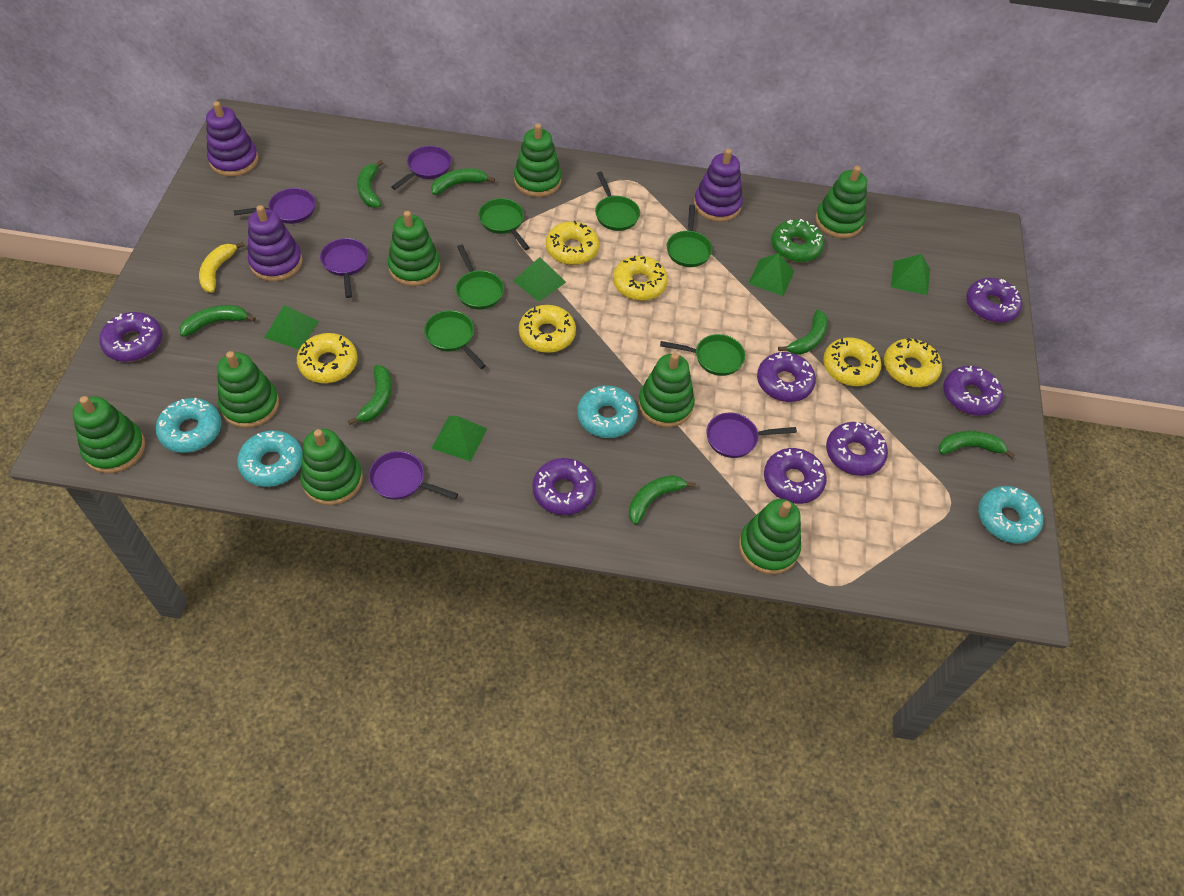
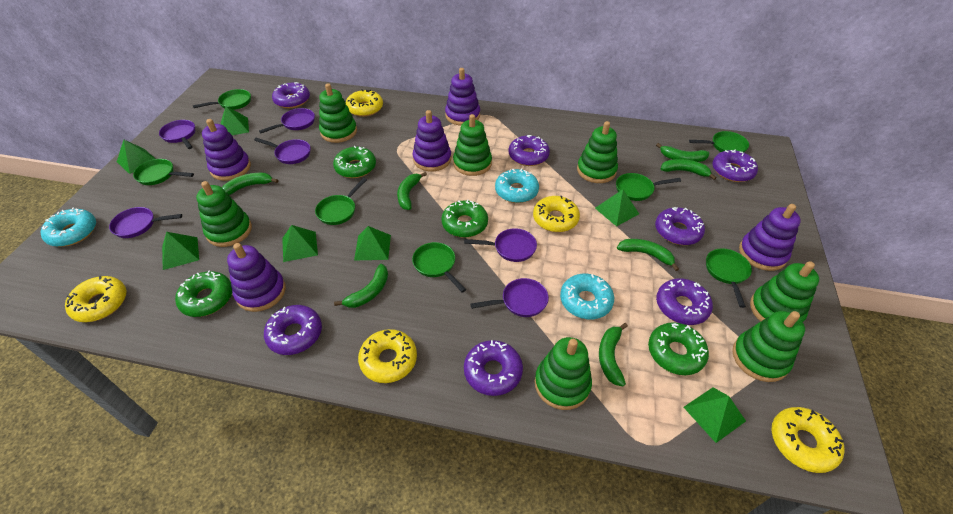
green donut: [771,219,825,262] = 1 -> [175,270,232,317] [333,146,376,178] [441,199,488,238] [648,322,709,375] = 4
green pan: [424,310,486,369] [456,245,504,310] [478,198,530,250] [595,172,640,231] [660,334,745,376] [667,204,712,267] = 6 -> [133,159,194,185] [193,89,251,110] [315,178,367,225] [412,242,466,292] [616,173,681,201] [689,131,749,152] [706,248,752,308] = 7
green pyramid: [264,305,319,350] [431,416,487,462] [513,257,566,302] [748,253,794,296] [891,254,930,295] = 5 -> [117,140,156,174] [162,232,199,270] [221,106,249,135] [282,225,318,262] [354,226,391,261] [595,190,639,227] [683,387,746,443] = 7
green stacking toy: [73,396,145,473] [217,351,279,428] [300,429,363,505] [388,211,440,286] [514,123,562,197] [638,353,695,428] [739,499,801,575] [815,166,867,239] = 8 -> [196,181,252,247] [319,83,357,143] [453,114,492,176] [535,337,592,410] [577,121,618,183] [732,311,805,382] [750,261,819,322] = 7
purple pan: [234,188,315,224] [320,238,368,298] [369,451,458,500] [391,146,451,190] [706,412,797,458] = 5 -> [109,207,182,238] [159,120,195,149] [254,138,311,164] [259,108,315,133] [464,228,537,262] [470,278,549,317] = 6
purple stacking toy: [206,101,259,177] [248,205,303,281] [694,149,743,222] = 3 -> [202,119,251,181] [227,243,286,312] [412,110,451,171] [445,68,480,125] [739,204,801,271] = 5
turquoise donut: [156,398,222,453] [237,430,303,487] [577,386,638,438] [978,486,1043,544] = 4 -> [40,208,96,247] [495,168,539,203] [560,274,614,319] = 3
yellow banana: [199,242,245,293] = 1 -> none = 0
yellow donut: [297,333,358,383] [519,305,576,353] [546,221,599,265] [613,256,668,301] [823,337,882,386] [884,338,942,387] = 6 -> [65,276,127,322] [346,90,383,117] [358,329,417,383] [533,196,580,232] [771,407,844,473] = 5

